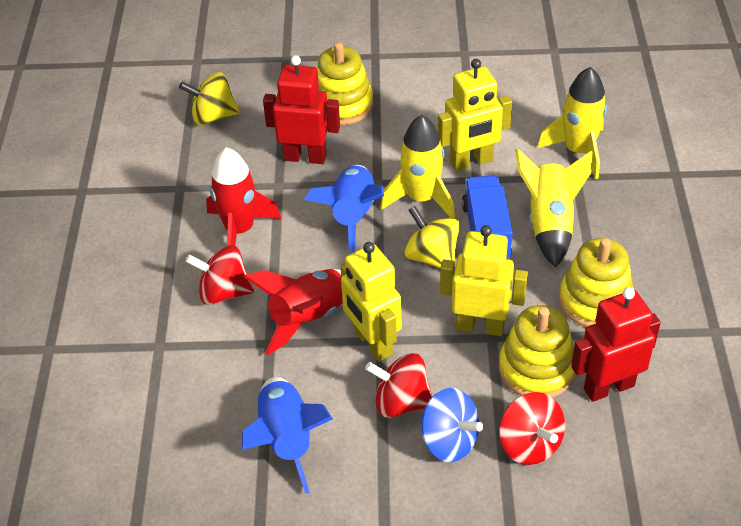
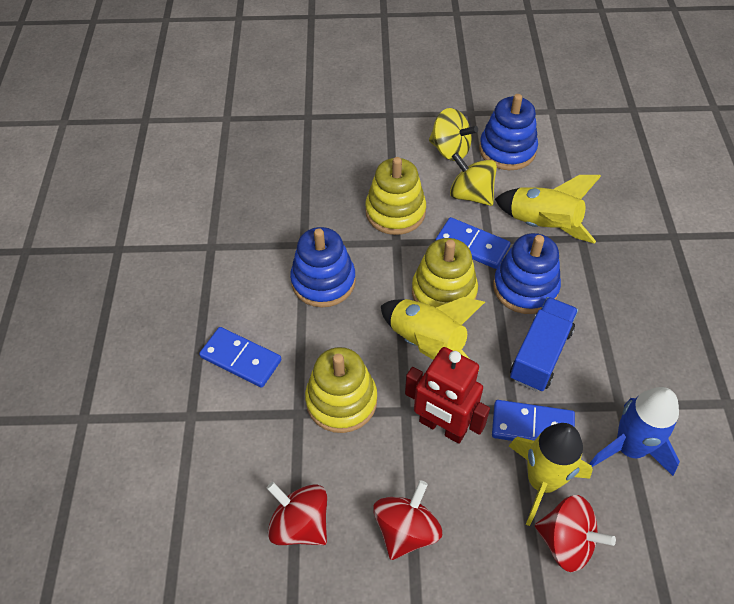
blue domino: none = 0 -> [199,327,282,388] [435,217,510,269] [492,400,575,441] = 3
blue rocket: [242,377,333,494] [304,165,384,254] = 2 -> [589,387,680,476] = 1
blue spinning top: [421,388,483,462] = 1 -> none = 0
blue stacking toy: none = 0 -> [290,227,356,307] [479,94,538,170] [493,233,561,314] = 3
red robot: [263,55,340,164] [571,287,661,402] = 2 -> [405,347,490,444] = 1
red rocket: [206,147,281,246] [244,269,343,355] = 2 -> none = 0
yellow robot: [340,242,402,361] [438,59,512,171] [440,225,528,336] = 3 -> none = 0

